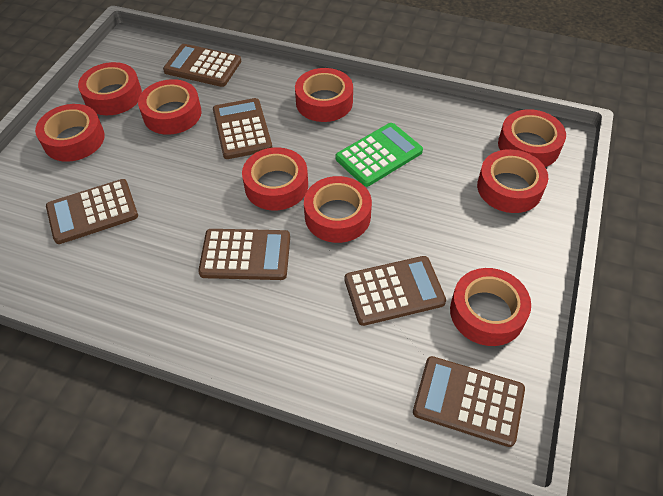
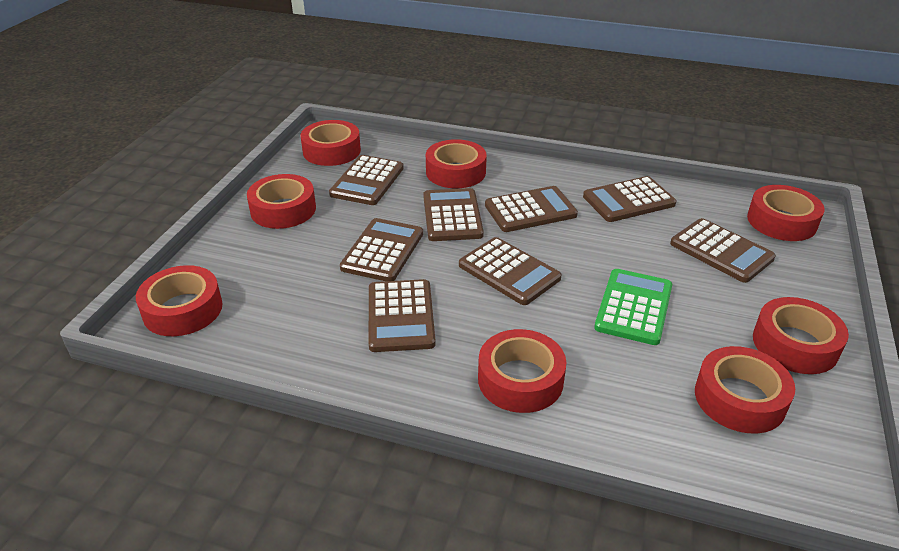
brown calculator: [46,179,138,244] [163,44,241,87] [198,229,290,280] [213,98,272,159] [345,256,446,326] [413,356,525,447] = 6 -> [329,155,404,205] [340,218,423,281] [369,279,435,352] [423,188,484,241] [459,237,562,305] [485,186,578,232] [583,176,676,222] [670,218,776,283] = 8
red tape: [35,104,105,162] [78,62,142,115] [138,79,202,135] [242,147,308,210] [295,68,353,122] [304,176,372,243] [450,268,531,346] [477,149,548,213] [498,109,566,167] = 9 -> [136,265,223,336] [247,174,316,229] [301,120,361,166] [426,139,487,188] [478,329,566,413] [695,346,795,434] [747,185,825,241] [753,297,849,374] = 8

